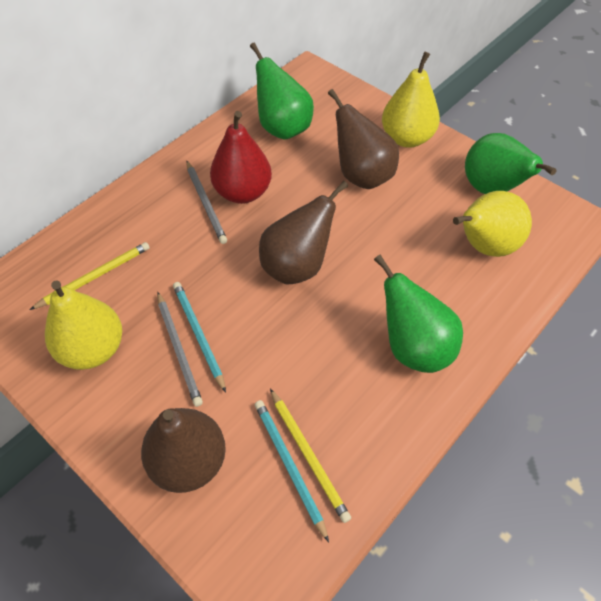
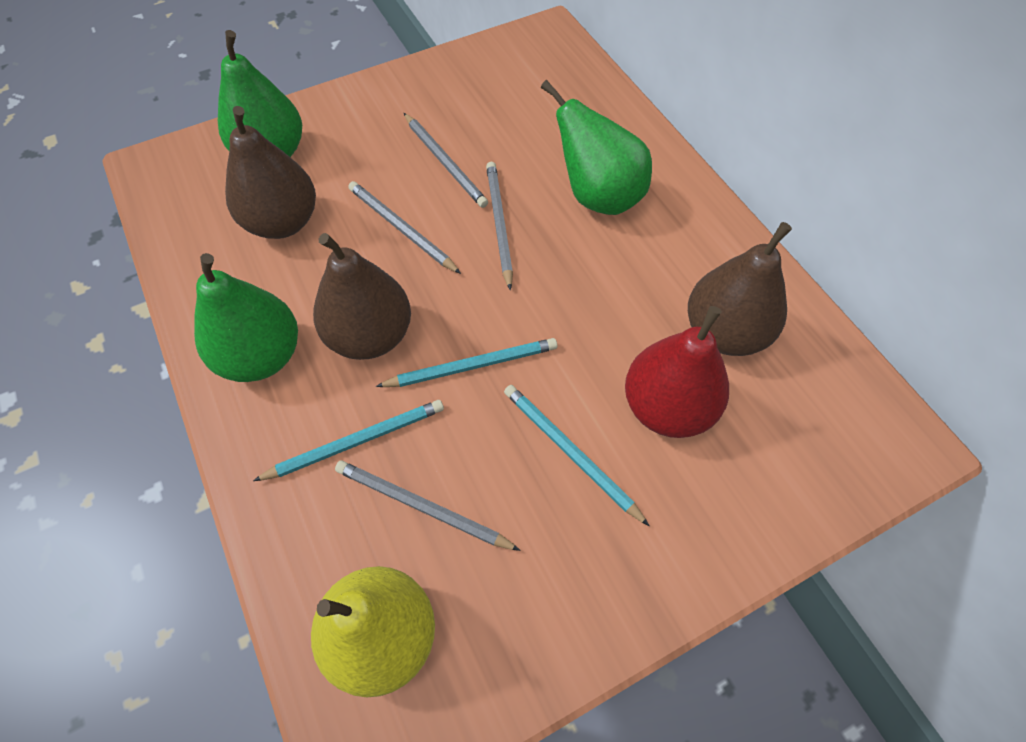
grey pencil: [157,292,203,407] [186,161,227,244] = 2 -> [335,461,521,551] [348,181,461,274] [404,113,488,208] [486,162,513,290] = 4
turquoise pencil: [173,282,226,392] [255,400,329,542] = 2 -> [253,400,444,481] [376,338,557,387] [504,385,649,526] = 3
yellow pear: [45,280,122,370] [382,51,440,148] [453,191,532,257] = 3 -> [311,566,435,697] = 1
yellow pencil: [30,242,150,310] [270,388,351,523] = 2 -> none = 0

